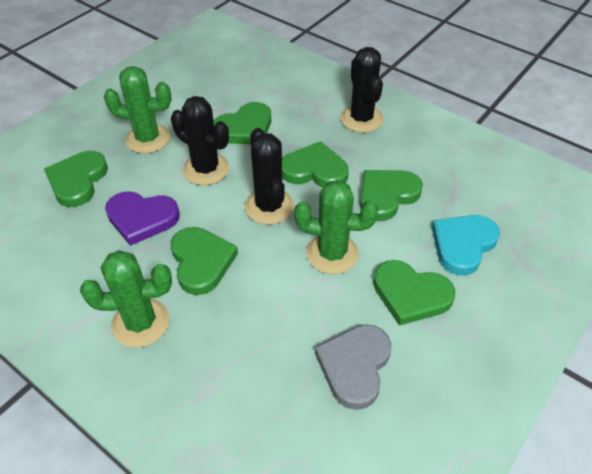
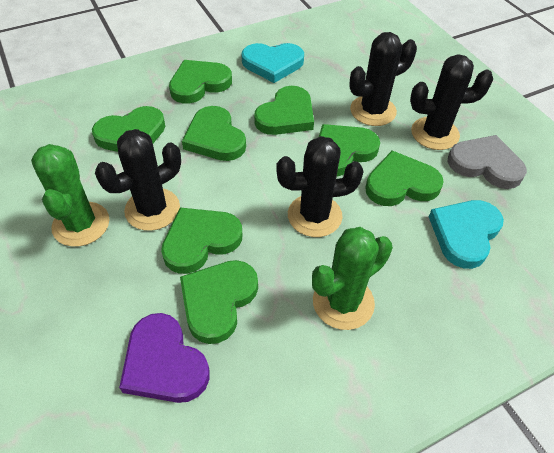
black cactus: [171,96,229,185] [245,128,294,225] [340,47,383,133] = 3 -> [95,129,181,231] [276,136,364,237] [349,32,417,126] [410,54,493,150] = 4
green cactus: [80,250,172,348] [104,66,172,153] [294,180,378,274] = 3 -> [31,144,109,247] [312,227,393,330] = 2
green heart: [44,151,108,207] [171,227,238,295] [214,102,271,144] [282,141,349,188] [360,170,423,221] [373,260,455,326] = 6 -> [92,106,165,152] [161,208,242,274] [169,60,232,104] [180,260,258,344] [182,106,246,161] [254,86,314,135] [319,124,380,177] [365,151,444,206] = 8
turquoise heart: [432,215,500,276] = 1 -> [241,43,304,83] [429,200,504,269] = 2

